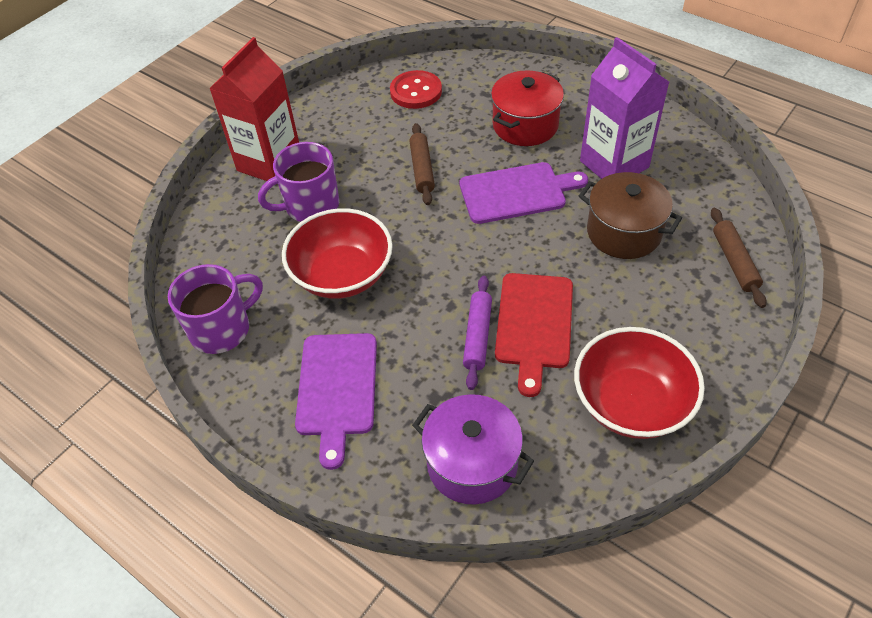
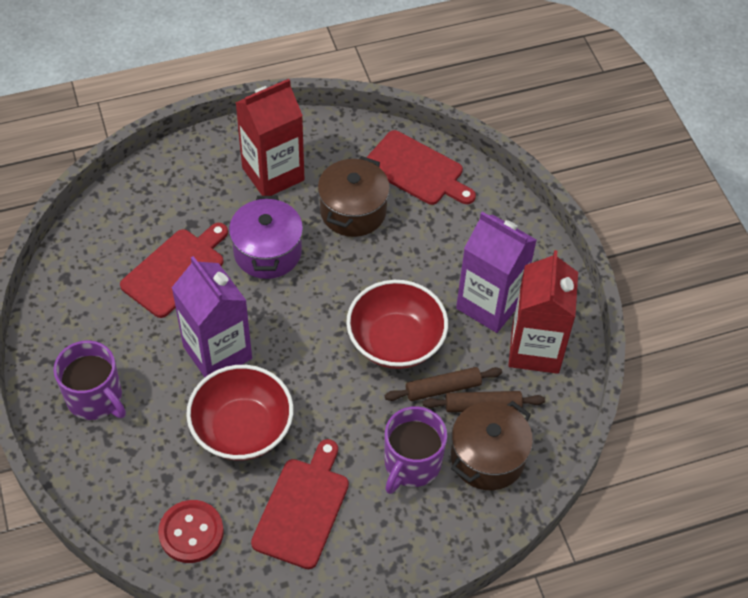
brown pot: [579,172,682,259] = 1 -> [318,156,390,237] [451,401,533,490] = 2
purple carton: [580,37,669,179] = 1 -> [172,256,252,377] [456,212,537,333] = 2
purple cutting board: [295,333,377,470] [460,162,588,224] = 2 -> none = 0
purple rolling pin: [463,276,492,390] = 1 -> none = 0
red carton: [209,37,299,181] = 1 -> [235,79,305,196] [508,250,578,374] = 2
red cutting board: [495,273,573,397] = 1 -> [120,223,228,318] [251,439,349,569] [366,130,476,205] = 3
red pot: [491,71,564,146] = 1 -> none = 0

